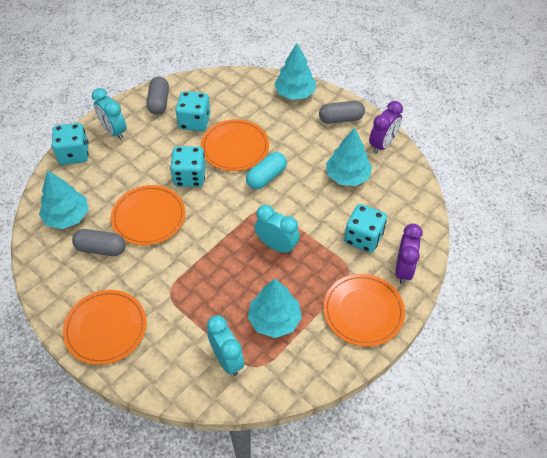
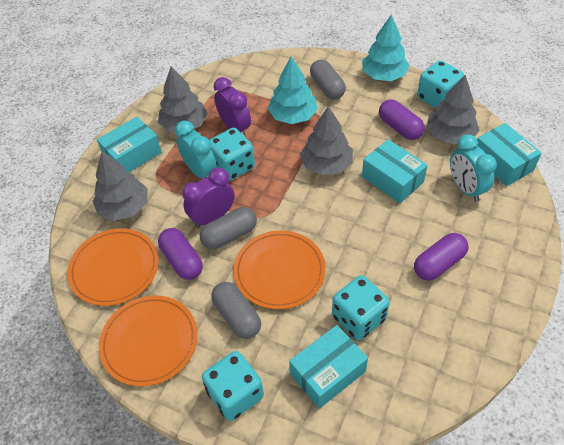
grey tree: none = 0 -> [93,151,148,221] [158,66,208,132] [300,106,353,175] [426,75,480,144] = 4
orange plate: [63,290,147,365] [111,185,185,245] [201,119,269,171] [323,274,405,347] = 4 -> [68,228,159,306] [99,296,198,387] [234,231,326,309] = 3
purple capsule: none = 0 -> [158,228,203,280] [379,99,425,140] [414,233,468,281] = 3
turquoise box: none = 0 -> [97,117,162,172] [289,325,368,409] [362,139,428,203] [477,123,542,186] = 4
turquoise capsule: [246,152,287,189] = 1 -> none = 0
turquoise clock: [92,88,127,140] [207,315,245,376] [255,205,300,254] = 3 -> [175,121,217,178] [450,134,497,202] = 2
turquoise tree: [39,170,88,229] [248,279,302,338] [274,43,316,100] [326,128,372,186] = 4 -> [268,56,318,124] [362,14,410,81] = 2

